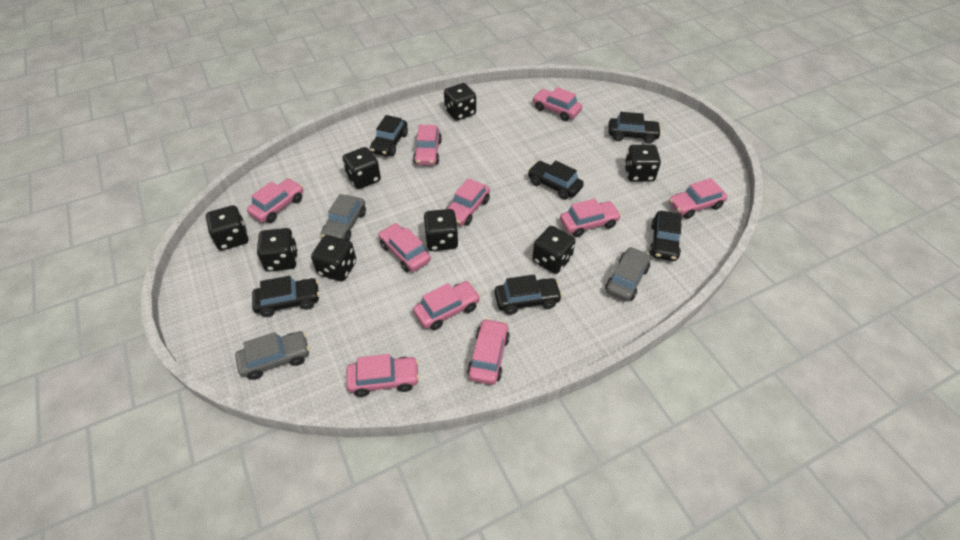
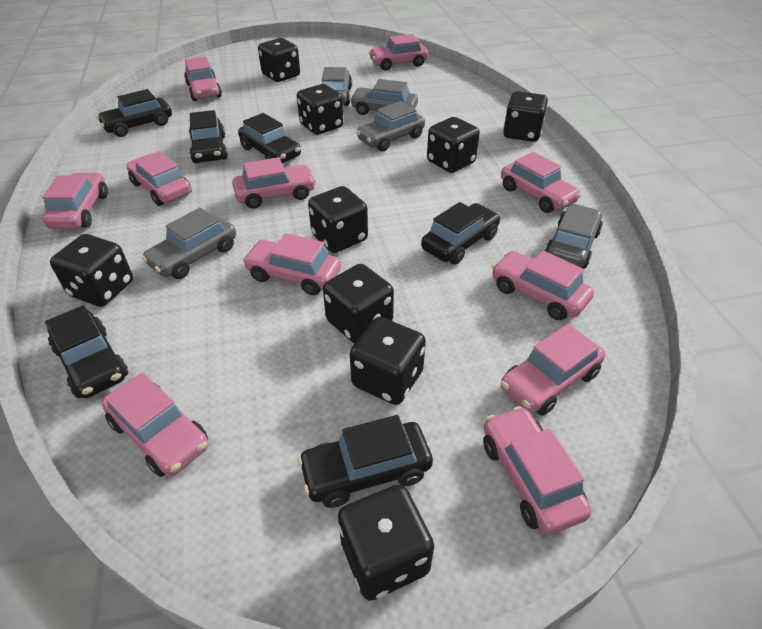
black dice: [206,205,248,251] [257,228,298,272] [311,235,356,281] [342,147,381,189] [424,209,458,251] [444,83,476,121] [532,226,576,274] [625,145,661,182] = 8 -> [50,234,133,307] [258,38,300,82] [297,84,343,135] [308,186,368,253] [323,264,394,343] [338,484,434,601] [350,317,426,405] [427,117,480,173] [503,91,548,142] = 9
grey car: [235,331,310,380] [321,194,366,241] [605,247,651,301] = 3 -> [142,208,236,279] [322,67,352,106] [350,79,418,115] [356,101,425,151] [545,204,603,269] = 5
pink car: [247,178,303,223] [346,354,420,397] [378,223,431,272] [413,125,442,165] [413,281,480,330] [446,178,490,226] [467,318,510,385] [532,87,582,121] [560,199,621,237] [669,178,727,219] = 10 -> [42,173,108,229] [102,372,209,477] [127,151,192,206] [184,56,222,101] [232,157,316,209] [243,233,341,295] [369,34,428,71] [483,406,592,535] [492,251,594,320] [501,152,581,213] [501,324,605,416] = 11

